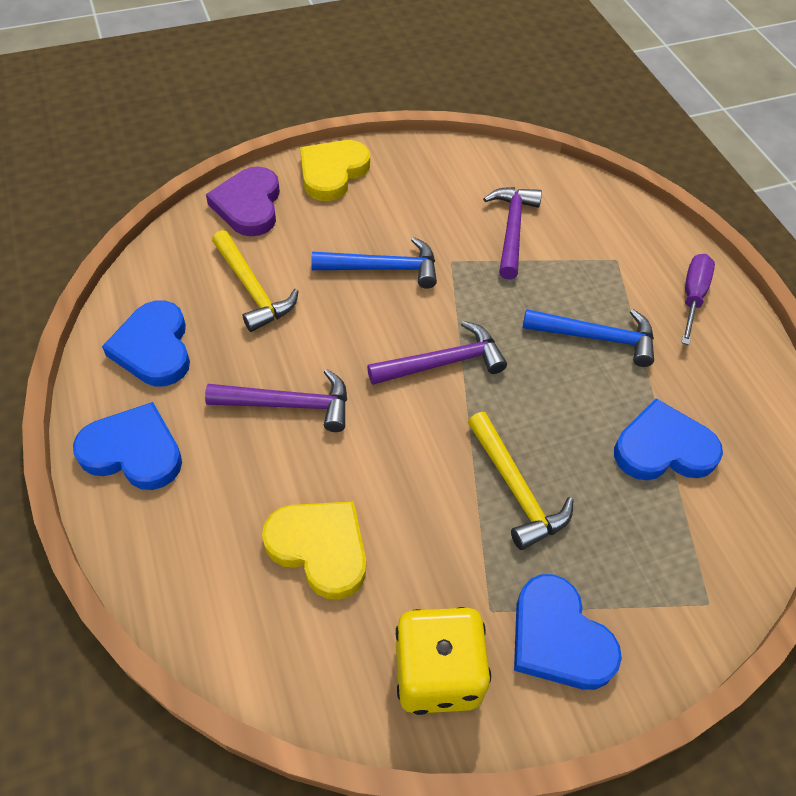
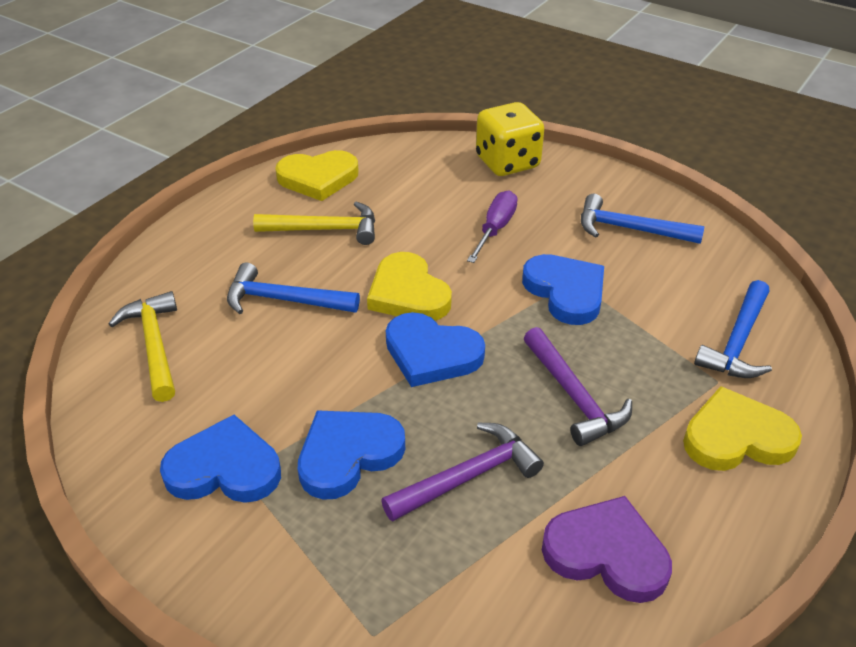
blue hammer: [311,237,437,289] [523,309,654,367] = 2 -> [227,263,360,314] [581,194,705,244] [694,280,772,378] = 3
purple hammer: [205,369,347,432] [367,321,507,385] [483,187,542,280] = 3 -> [381,423,544,522] [524,327,632,446] = 2
yellow heart: [262,502,366,600] [300,140,370,201] = 2 -> [275,150,359,201] [367,252,452,321] [683,386,802,471] = 3

